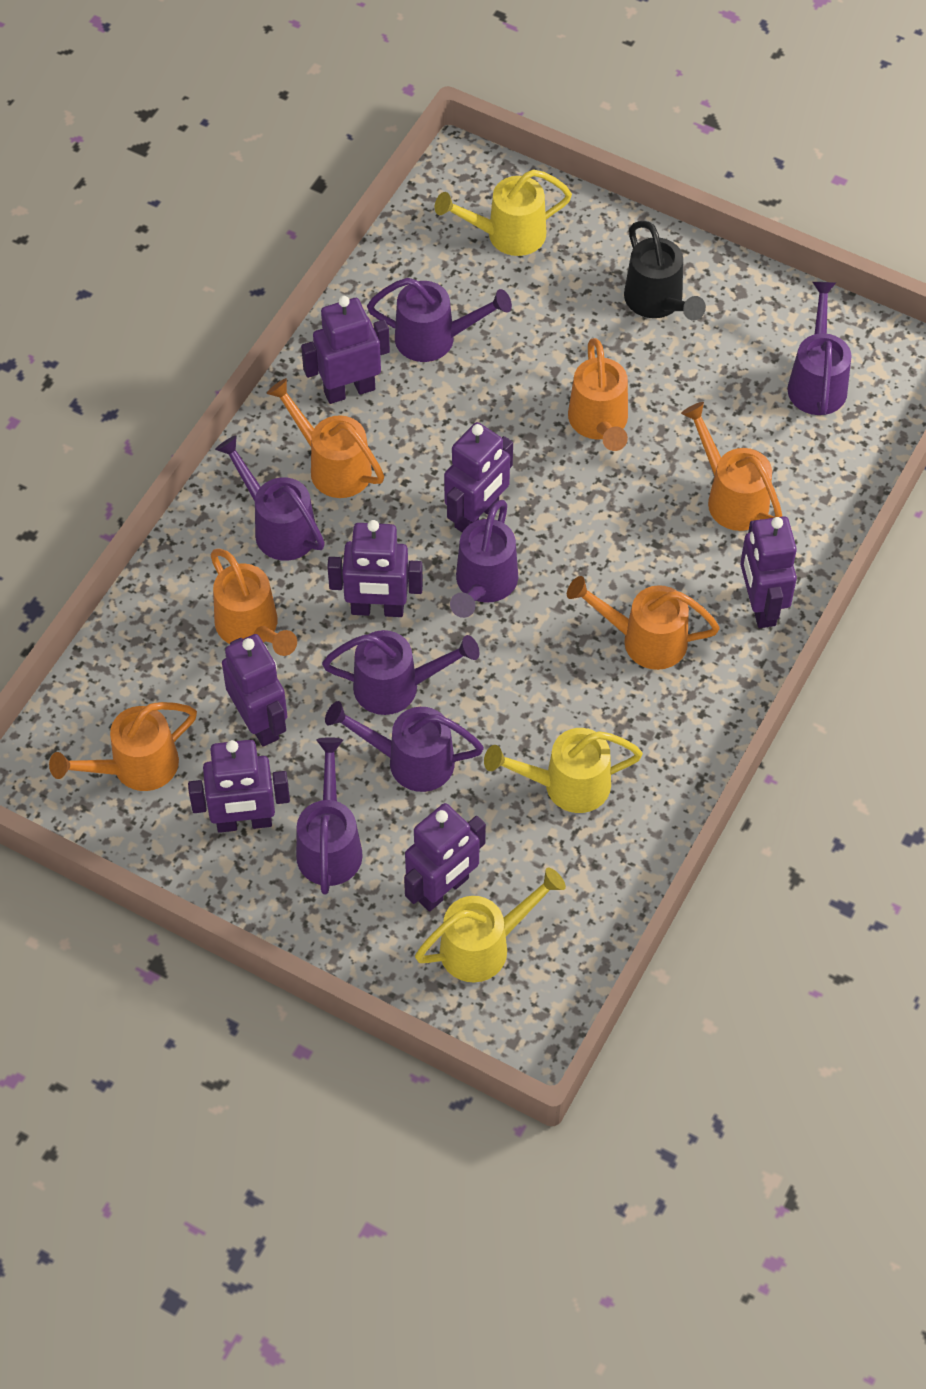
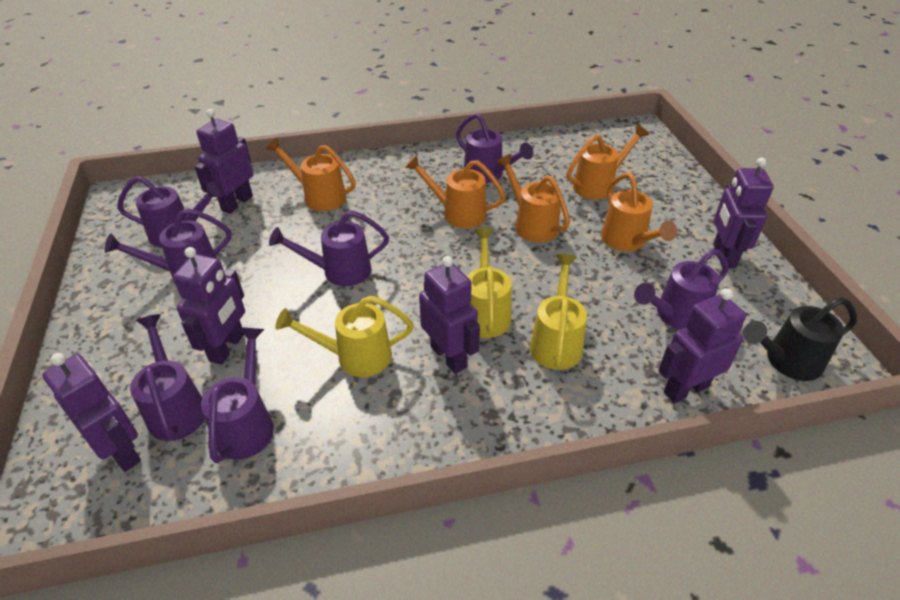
orange watering can: [49,702,197,791] [210,549,297,656] [267,378,384,498] [567,576,720,670] [568,338,628,451] [681,402,783,531] = 6 -> [266,137,356,211] [405,155,506,228] [496,154,570,242] [567,124,649,200] [601,173,677,251] = 5
purple robot: [188,740,290,833] [222,634,287,747] [301,296,390,404] [327,520,423,617] [404,803,486,912] [444,422,513,532] [740,516,797,628] = 7 -> [42,353,141,472] [173,247,245,365] [195,109,253,214] [419,256,480,374] [658,288,746,403] [713,158,774,269] = 6

